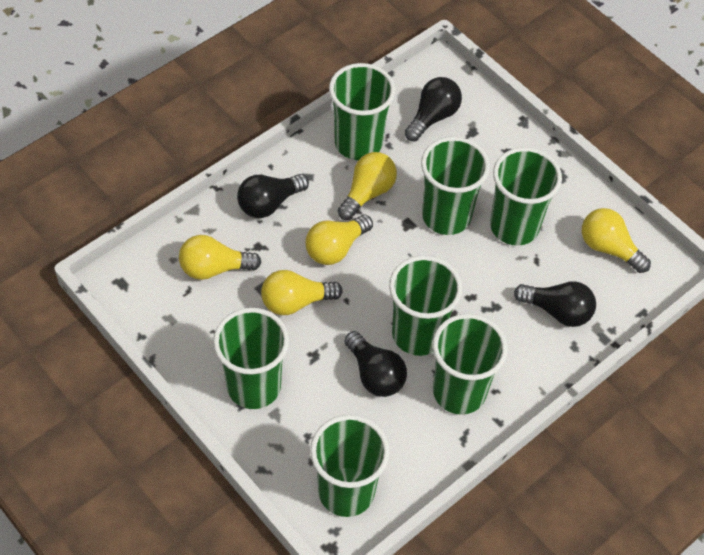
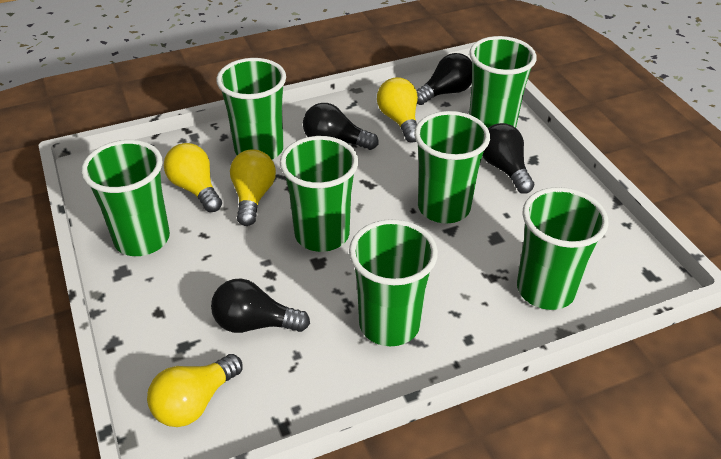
yellow light bulb: [179,235,261,280] [261,270,343,315] [305,215,373,265] [338,152,397,220] [582,208,651,273] = 5 -> [147,354,243,427] [164,143,222,212] [230,149,276,226] [377,77,418,142] = 4

